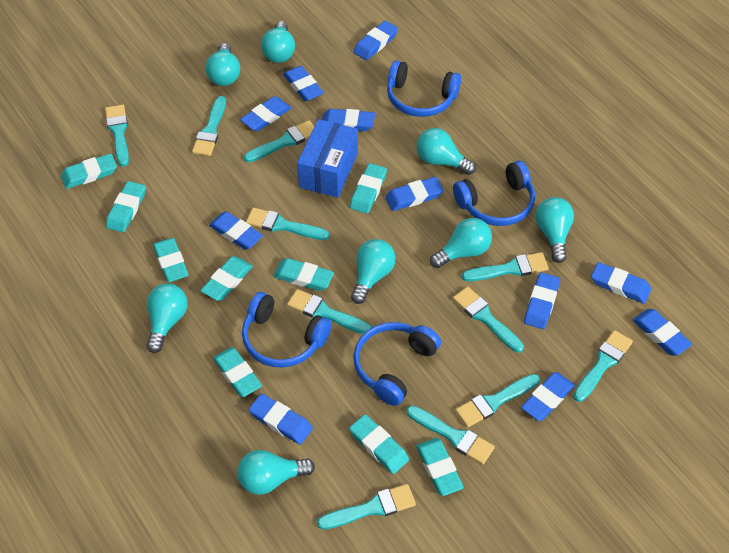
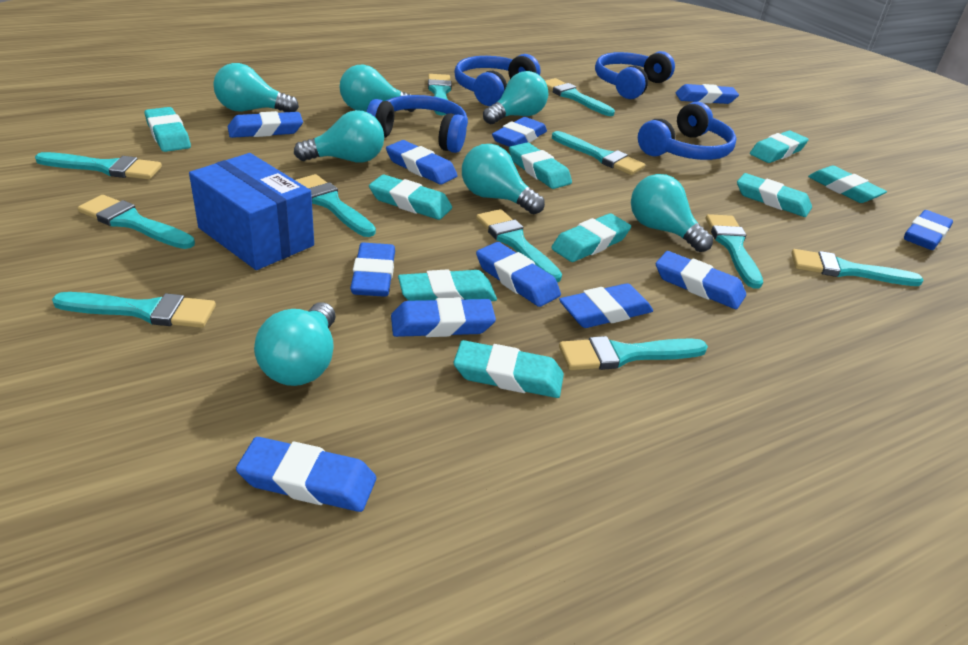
turquoise light bulb: [147,284,188,353] [206,43,240,86] [237,450,315,495] [261,21,295,63] [351,239,396,304] [416,128,476,175] [430,218,492,268] [535,197,574,263] = 8 -> [213,63,299,112] [254,302,336,386] [294,110,384,163] [339,65,416,112] [462,144,545,214] [483,71,548,124] [631,174,713,252] = 7

